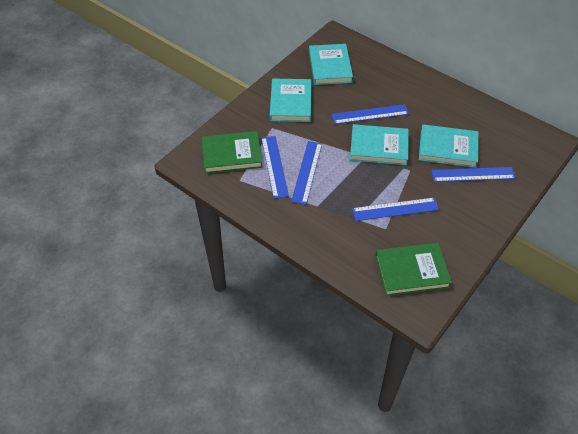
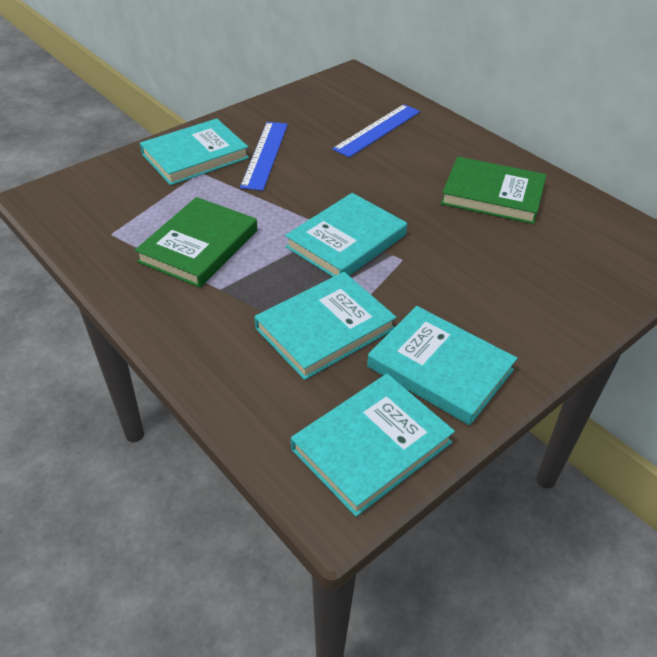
blue ruler: [261,136,289,199] [291,141,322,204] [331,104,409,124] [352,198,439,221] [431,167,516,182] = 5 -> [240,122,288,191] [332,104,420,158] = 2
turquoise book: [270,79,311,122] [309,44,353,85] [350,124,409,165] [419,124,479,168] = 4 -> [140,118,249,185] [254,272,397,380] [285,193,407,277] [291,374,455,517] [367,306,517,425] = 5

